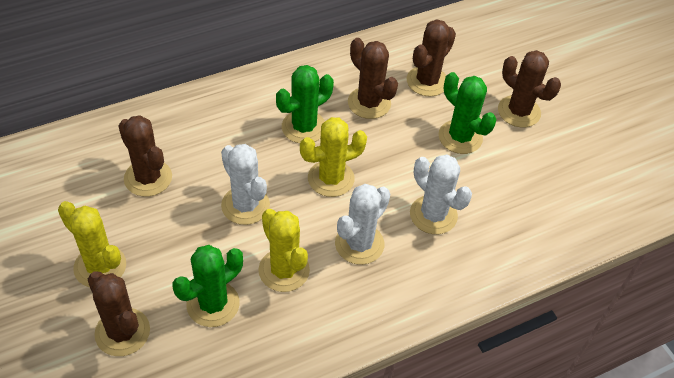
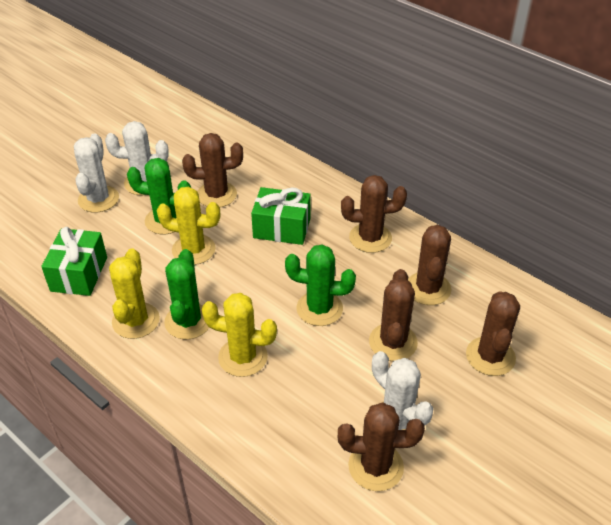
brown cactus: [88,272,150,356] [118,115,172,197] [348,38,398,119] [407,20,456,97] [498,50,561,127] = 5 -> [182,133,243,207] [338,402,425,491] [341,175,407,253] [369,269,418,361] [408,225,451,305] [466,291,520,376] = 6
green gift: none = 0 -> [41,227,107,296] [251,187,311,245] = 2

